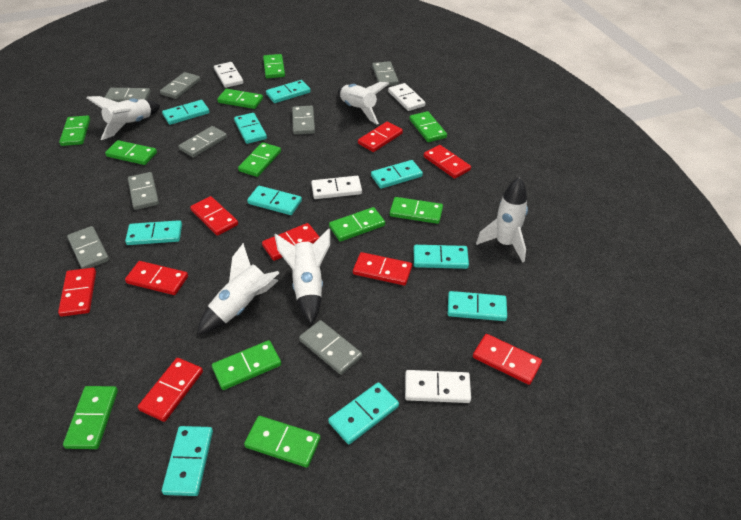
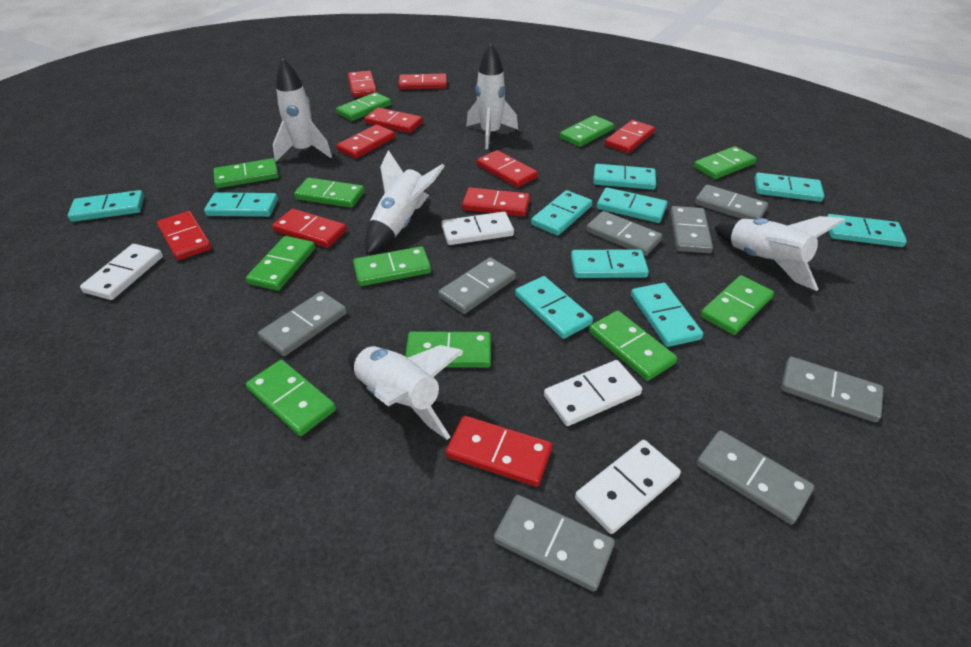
red domino: [58,268,96,317] [125,261,188,295] [138,358,203,422] [190,196,238,236] [262,223,320,261] [353,252,412,285] [358,121,403,152] [424,145,471,179] [473,334,542,385] = 9 -> [157,211,212,260] [272,209,347,248] [336,124,395,159] [348,71,377,97] [364,107,423,133] [398,73,447,90] [446,416,552,487] [462,187,530,217] [477,150,538,188] [605,120,655,153] = 10

